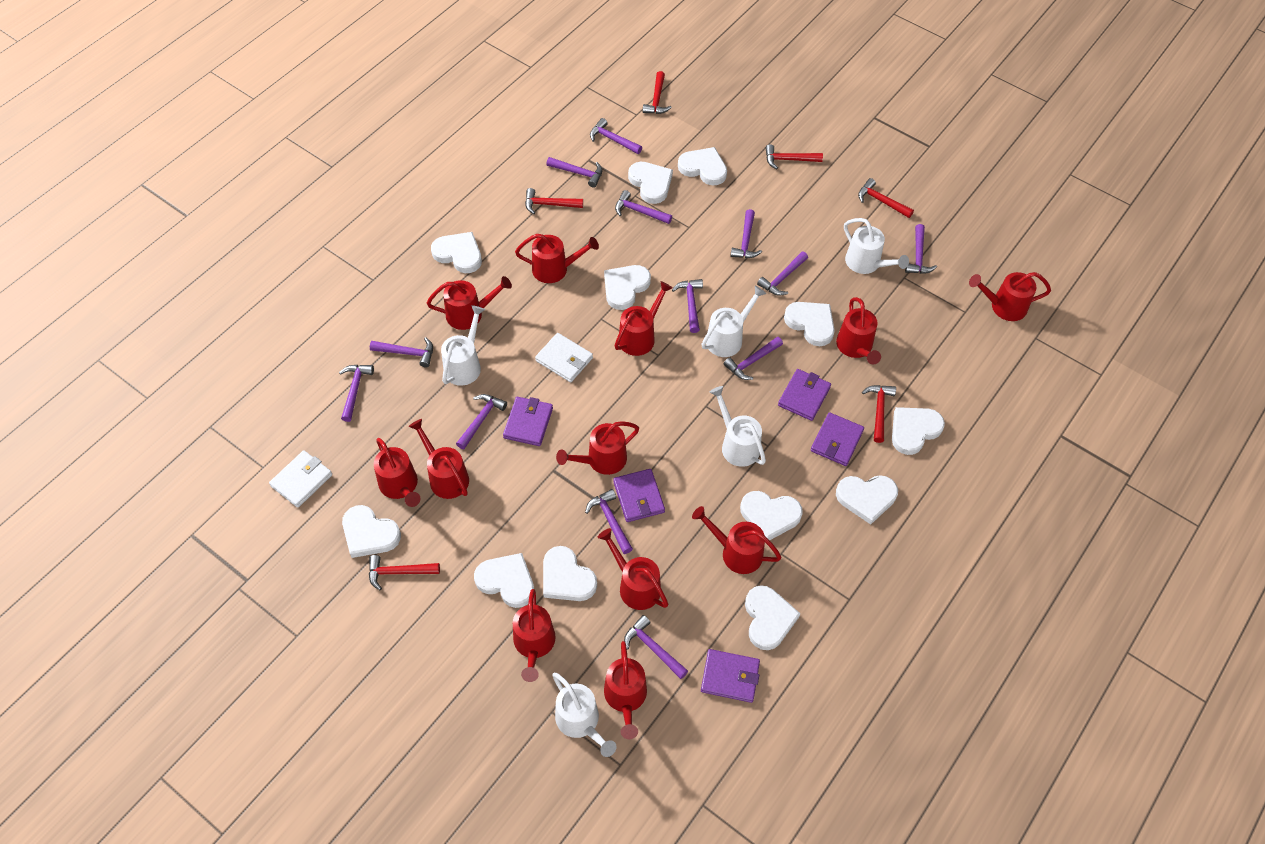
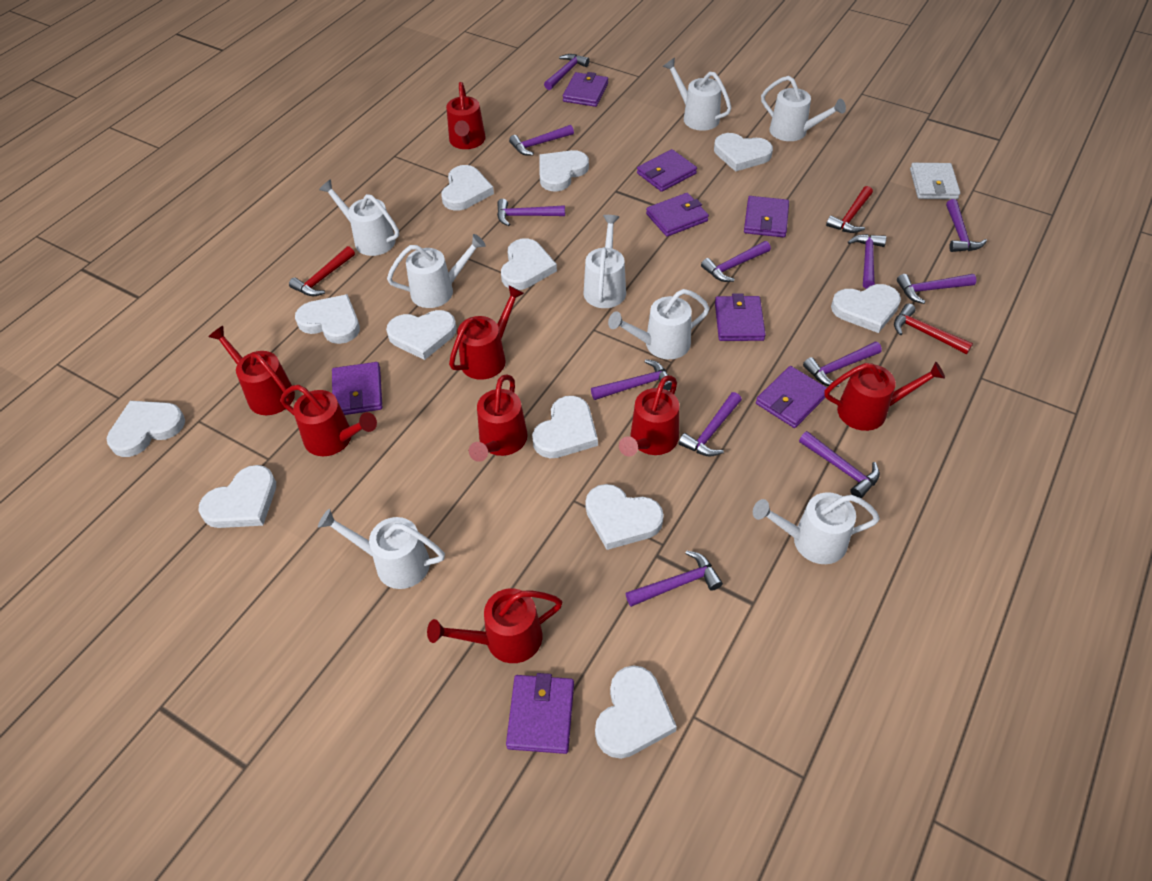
purple hammer: [339,365,374,422] [370,337,433,367] [456,394,507,449] [546,157,603,188] [585,489,633,554] [590,118,642,154] [615,190,672,224] [624,615,688,679] [672,279,703,333] [724,336,783,380] [730,209,762,258] [757,252,808,296] [905,224,937,274] = 13 -> [497,199,565,226] [509,125,574,156] [544,54,590,90] [591,359,672,400] [625,550,723,607] [679,392,742,457] [701,241,771,282] [799,431,880,499] [803,342,882,387] [848,234,886,289] [897,274,976,304] [946,199,987,252] = 12
purple wallet: [503,397,553,446] [613,469,665,522] [701,649,760,703] [778,369,831,421] [811,412,864,466] = 5 -> [332,362,382,415] [506,673,574,754] [563,72,608,107] [637,149,697,192] [646,193,709,237] [715,293,766,341] [744,196,789,238] [756,366,827,428] = 8
red hammer: [369,555,440,590] [525,188,583,214] [642,71,672,114] [765,144,823,169] [858,178,914,218] [862,385,896,443] = 6 -> [289,246,355,296] [826,186,873,233] [894,303,973,354] = 3
red watering can: [374,438,420,507] [409,419,469,499] [427,276,512,330] [513,589,556,682] [515,234,599,283] [556,421,639,475] [598,528,668,610] [604,641,647,739] [614,281,673,356] [692,506,782,574] [836,297,881,365] [969,272,1051,321] = 12 -> [208,326,295,415] [281,385,377,456] [427,588,562,663] [446,82,486,149] [449,285,524,380] [469,374,527,462] [619,375,679,456] [825,362,945,431] = 8
white wallet: [269,450,332,508] [535,333,593,382] = 2 -> [910,163,960,199] = 1
white watering can: [441,305,485,386] [552,673,617,757] [701,286,766,357] [710,386,766,467] [844,218,909,274] = 5 -> [318,509,445,589] [319,179,399,256] [387,234,486,308] [584,215,626,308] [608,289,710,359] [663,58,731,131] [753,492,880,564] [761,76,846,141] = 8

